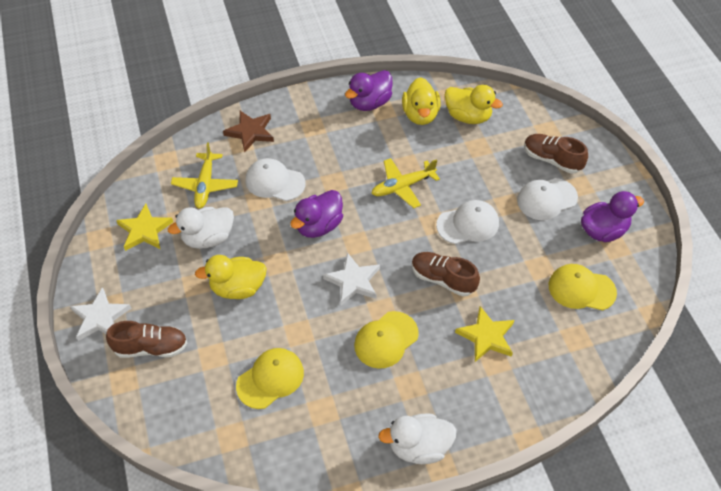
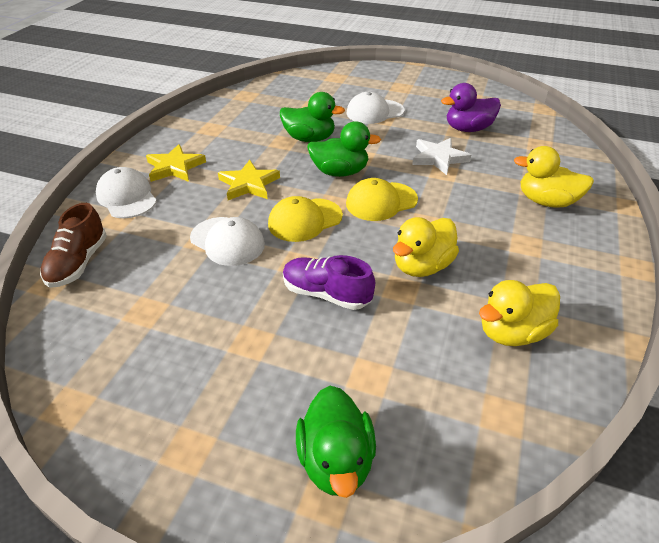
brown shoe: [106,321,187,358] [412,252,480,296] [524,134,588,173] = 3 -> [40,203,107,288] = 1
brown star: [223,111,274,153] = 1 -> none = 0
green duck: none = 0 -> [280,92,345,142] [296,386,376,498] [307,121,381,177] = 3
purple duck: [290,190,343,238] [345,70,393,111] [581,191,644,242] = 3 -> [441,83,501,132] = 1
purple shoe: none = 0 -> [283,255,375,310] = 1
white duck: [168,207,234,249] [378,413,457,464] = 2 -> none = 0
white star: [70,287,131,341] [323,253,380,305] = 2 -> [412,138,471,175] = 1
yellow cap: [236,348,304,409] [354,311,419,369] [549,264,617,310] = 3 -> [268,196,343,242] [346,178,418,221] = 2
yellow plane: [171,143,238,209] [371,158,440,208] = 2 -> none = 0

